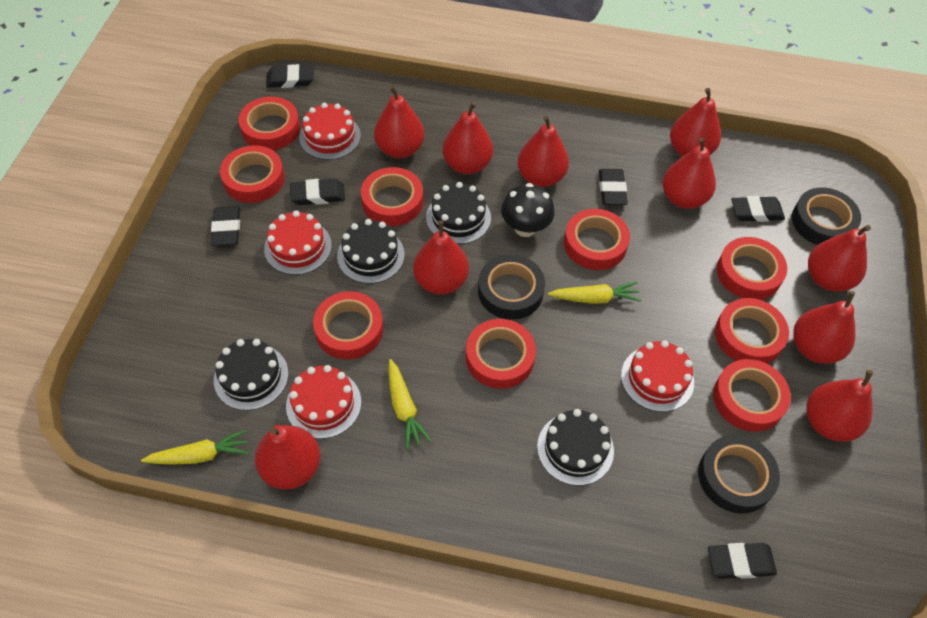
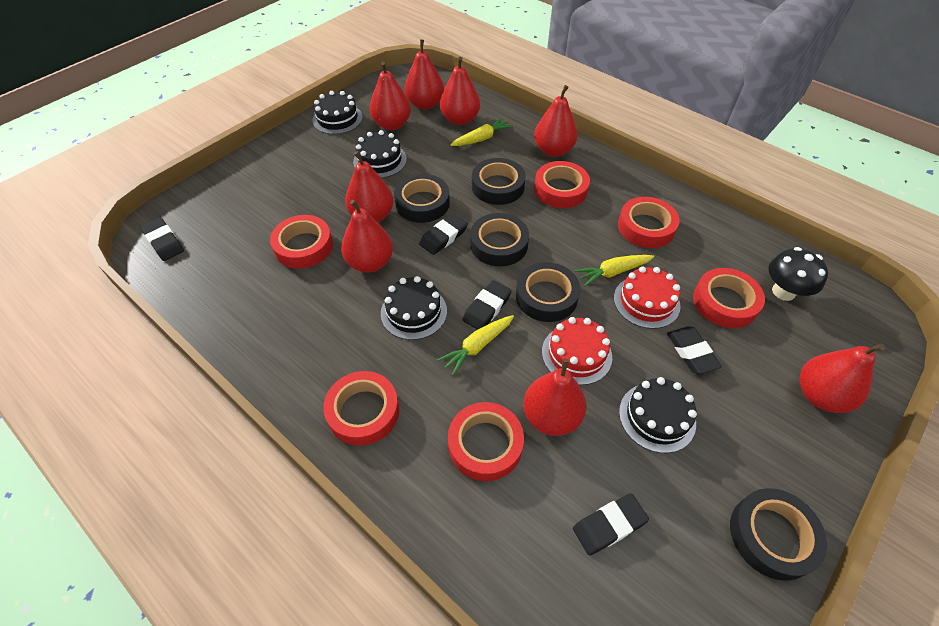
black eraser: [211,206,240,246] [266,64,314,88] [290,179,345,205] [599,169,628,205] [708,543,777,579] [731,196,785,222] = 6 -> [141,218,184,261] [419,213,468,255] [462,280,511,330] [573,493,649,556] [667,327,722,374] = 5
black tape: [478,255,545,320] [698,435,780,514] [792,188,861,245] = 3 -> [394,174,450,223] [470,213,529,267] [472,158,526,205] [516,262,580,322] [730,488,827,581] = 5
red cake: [264,210,332,275] [286,365,361,439] [299,103,361,160] [621,340,694,412] = 4 -> [542,317,612,385] [614,266,681,329] = 2
red pear: [255,425,320,489] [374,85,424,158] [413,220,469,295] [443,102,493,174] [518,115,569,187] [663,137,716,209] [670,88,721,157] [793,291,855,364] [806,370,873,442] [808,225,871,292] = 10 -> [341,200,393,273] [345,151,394,222] [369,61,411,130] [405,39,444,110] [440,57,480,125] [523,358,586,436] [534,85,578,157] [800,344,885,413] = 8
red tape: [220,145,285,203] [238,97,300,150] [313,291,383,359] [361,167,423,226] [466,319,536,389] [564,209,630,270] [713,359,791,432] [715,298,789,364] [717,237,787,300] = 9 -> [270,215,333,269] [323,371,399,446] [448,402,524,481] [534,161,590,208] [618,197,680,248] [693,268,765,328] = 6

